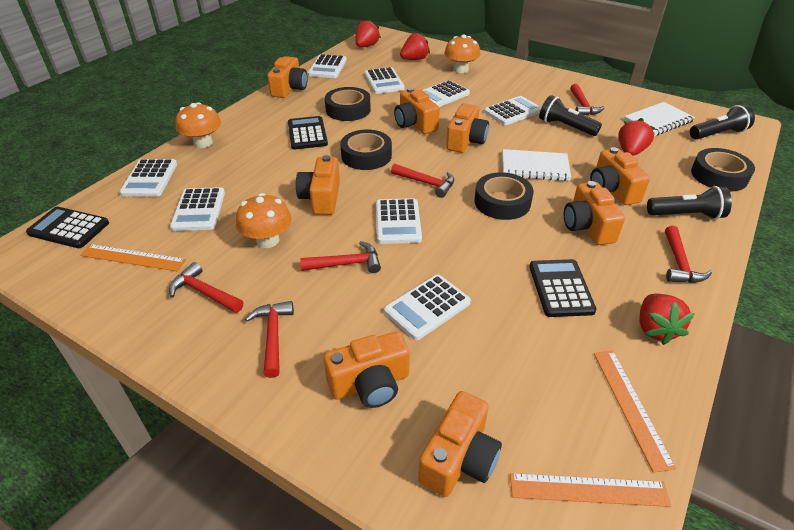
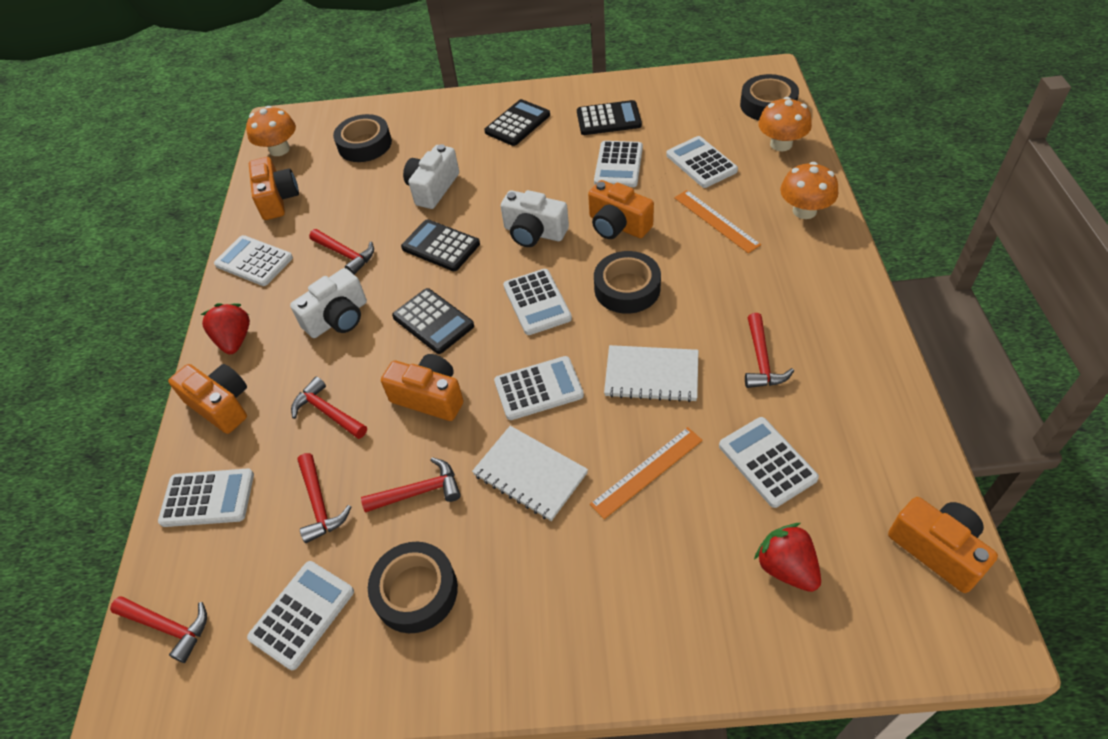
black calculator: [26,207,109,248] [288,116,328,150] [529,259,597,317] = 3 -> [392,288,474,354] [401,219,480,271] [484,99,550,146] [577,100,642,135] = 4
black flashlight: [539,95,602,136] [647,186,732,219] [690,104,755,140] = 3 -> none = 0
orange camera: [267,56,308,98] [296,155,340,215] [323,331,410,408] [394,87,440,134] [418,391,502,497] [446,104,489,153] [564,181,625,245] [590,147,650,205] = 8 -> [168,364,247,434] [249,157,299,220] [381,354,464,421] [588,180,654,239] [888,497,998,593] = 5
orange ruler: [80,244,186,272] [510,473,671,507] [594,351,676,473] = 3 -> [590,427,703,519] [674,190,761,253] = 2
red strawberry: [355,19,381,47] [400,32,430,60] [618,118,655,156] [639,294,695,345] = 4 -> [200,303,250,354] [754,523,821,592] = 2
white camera: none = 0 -> [290,268,367,338] [403,144,459,209] [501,190,569,247] = 3

